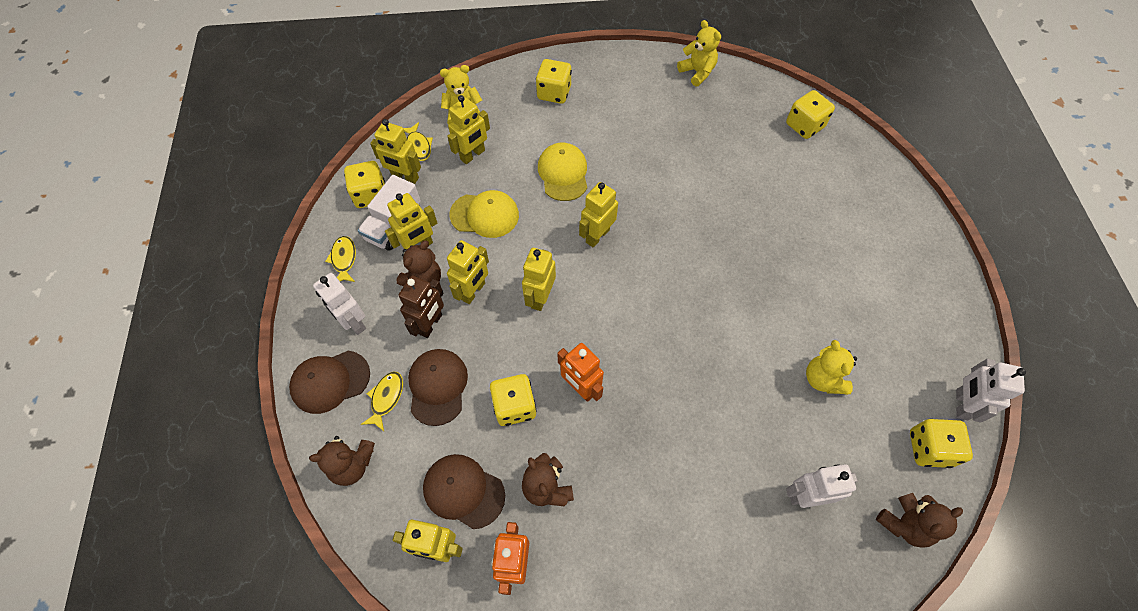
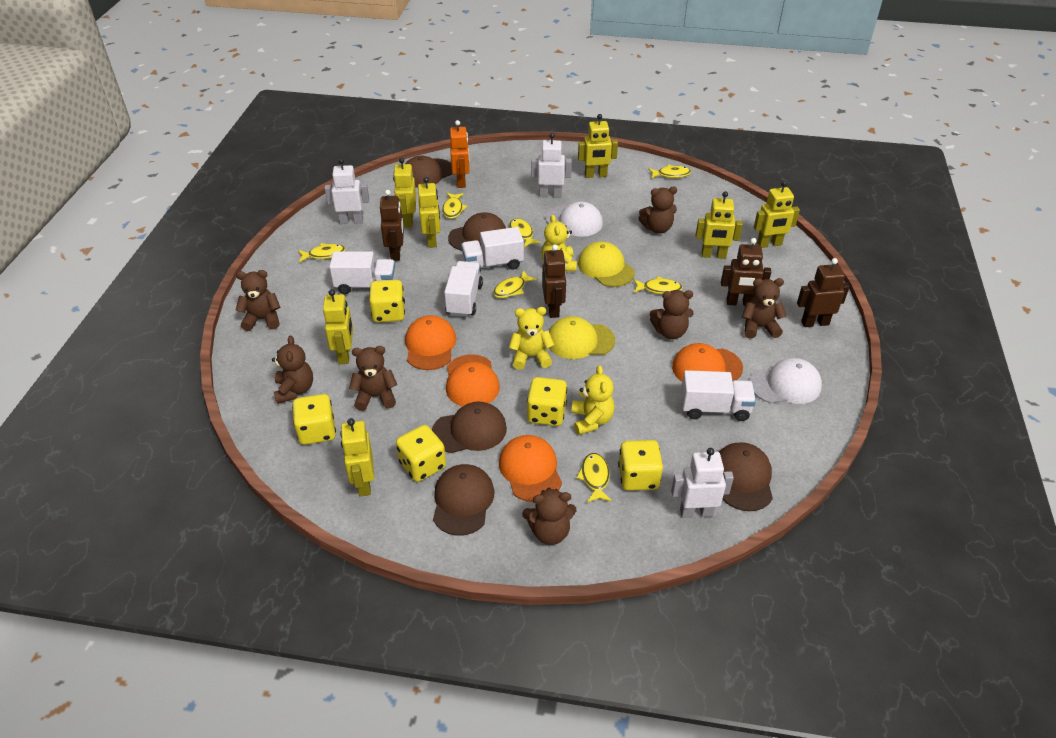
brown cap: [289,351,370,414] [408,349,468,426] [423,454,505,529] = 3 -> [405,156,452,188] [432,401,507,453] [433,464,494,536] [448,212,506,251] [719,442,773,511] = 5
brown robot: [399,275,444,338] = 1 -> [380,190,404,261] [542,244,566,318] [721,238,771,306] [797,258,849,327] = 4
brown teddy bear: [309,436,375,486] [396,241,441,286] [522,453,574,506] [876,493,963,548] = 4 -> [236,270,280,331] [272,335,313,404] [349,346,397,411] [522,488,576,545] [638,187,677,233] [650,290,693,339] [742,278,787,338] = 7
orange cap: none = 0 -> [405,315,456,370] [446,354,500,407] [499,435,562,502] [672,343,743,382] = 4
orange robot: [492,522,529,595] [557,343,604,402] = 2 -> [450,120,470,188] = 1
white cap: none = 0 -> [545,202,603,237] [749,358,822,404] = 2
white truck: [358,175,421,250] = 1 -> [329,251,396,294] [444,261,483,317] [461,227,524,272] [681,370,756,421] = 4
yellow fish: [325,236,356,282] [361,372,403,431] [403,122,433,161] = 3 -> [298,243,346,263] [442,193,467,219] [493,270,537,298] [509,218,541,247] [576,453,612,502] [634,276,683,294] [648,165,691,179] = 7

